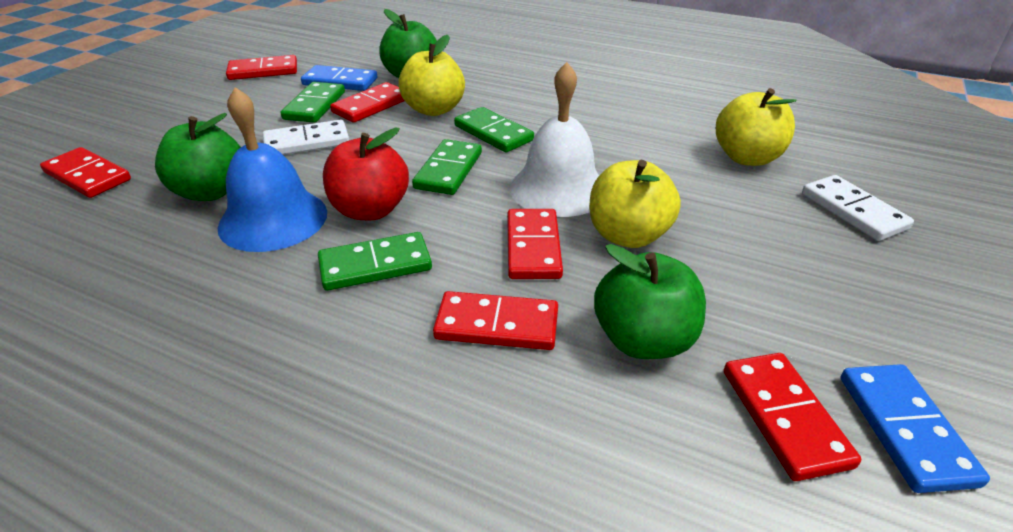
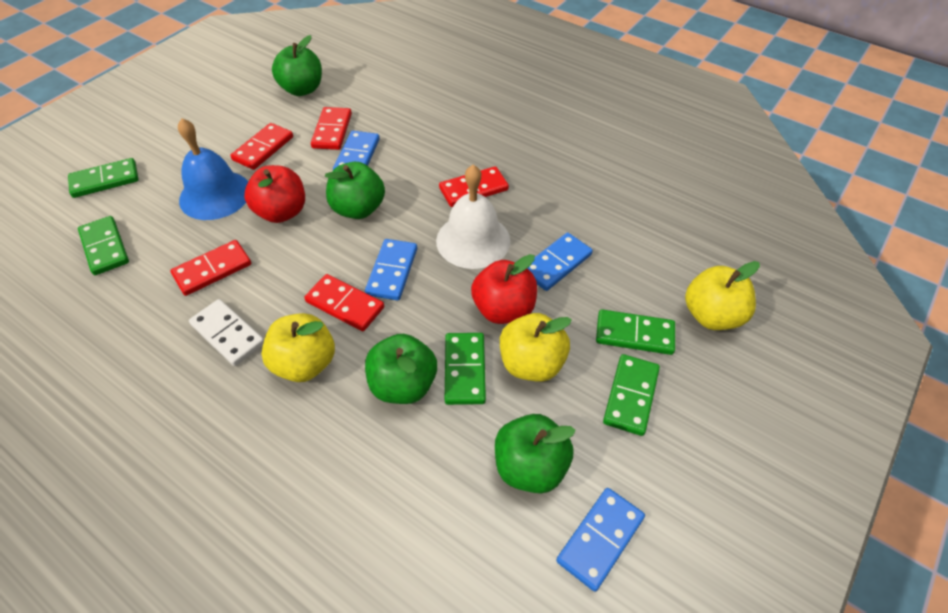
blue domino: [301,65,377,91] [841,364,990,493] = 2 -> [333,131,380,170] [365,239,417,300] [527,233,593,291] [556,488,645,592] = 4
green apple: [155,113,241,201] [379,9,437,78] [594,244,706,359] = 3 -> [272,35,322,96] [325,162,385,219] [365,334,437,404] [495,414,576,493] = 4
green domino: [281,82,345,123] [318,232,432,291] [412,139,482,195] [454,107,534,152] = 4 -> [68,158,139,198] [78,216,129,275] [445,333,486,405] [596,309,675,355] [603,354,660,436] = 5
red apple: [323,127,409,220] = 1 -> [244,165,305,223] [471,254,537,324] = 2
red domino: [40,147,131,198] [226,55,297,80] [330,82,404,123] [433,291,558,350] [507,209,563,279] [724,353,861,481] = 6 -> [170,240,251,296] [230,123,293,170] [304,274,384,331] [311,107,352,150] [439,166,509,207] = 5
white domino: [263,120,349,155] [802,175,914,241] = 2 -> [189,299,264,366] = 1

